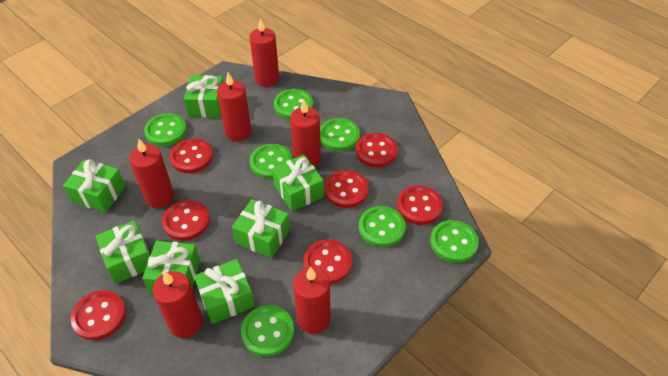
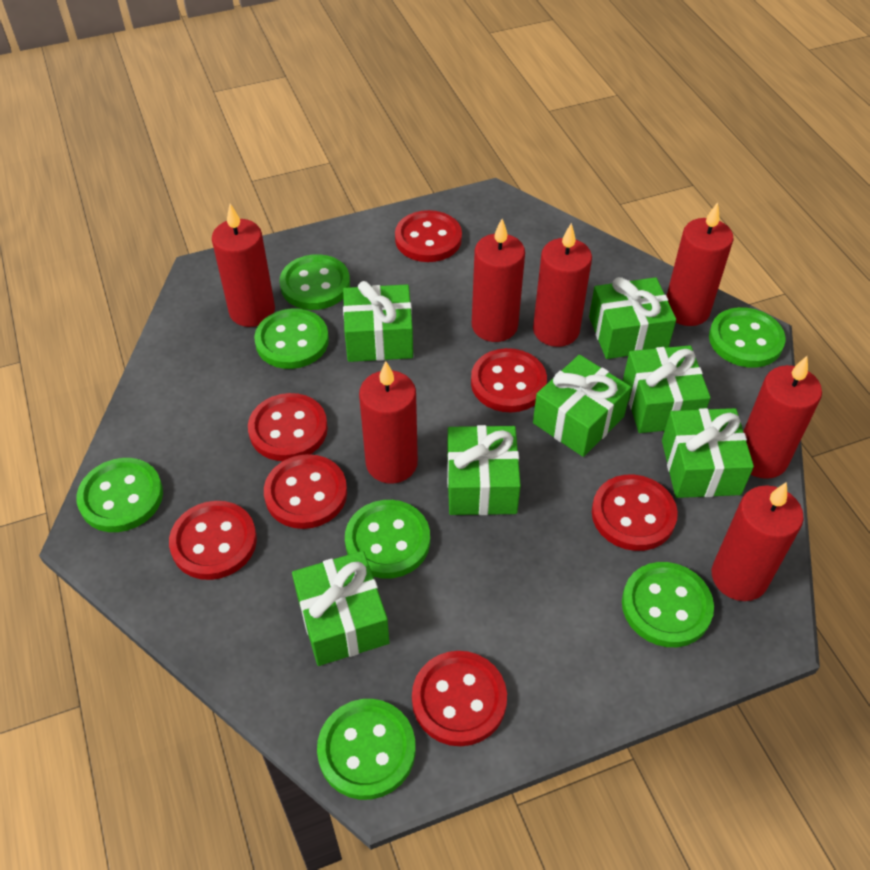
red candle: [129,138,174,208] [152,271,203,338] [217,72,251,141] [249,18,279,87] [290,100,321,167] [293,267,330,334] = 6 -> [212,204,275,327] [359,361,418,484] [472,219,525,342] [533,223,592,347] [667,202,734,326] [712,482,804,601] [743,356,822,479] = 7

